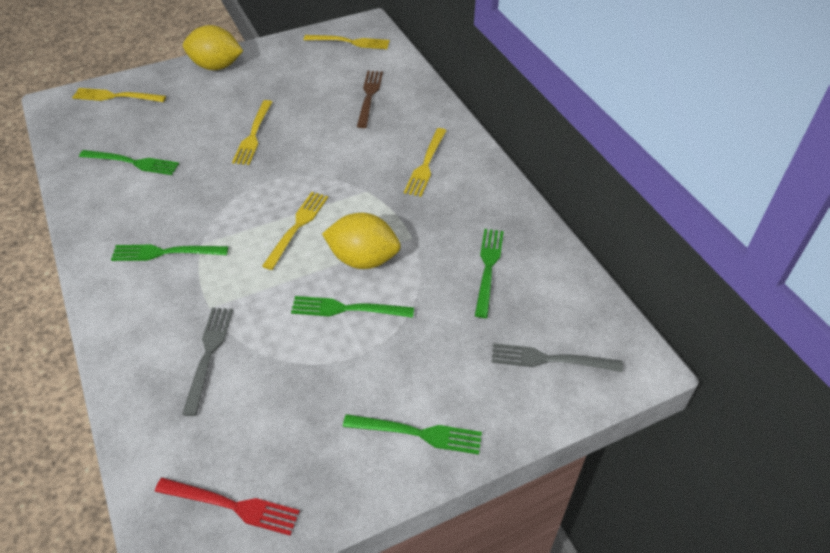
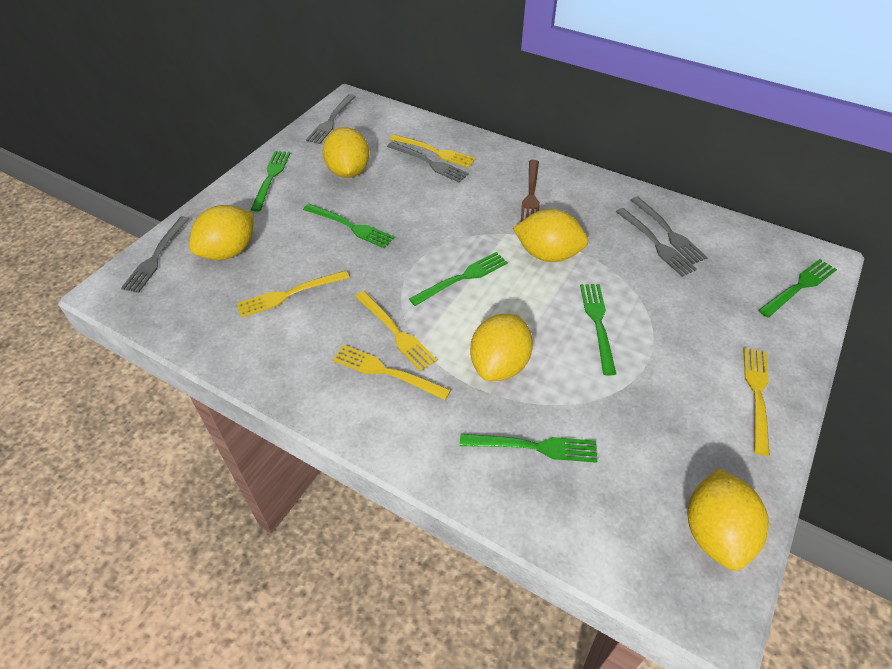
green fork: [79,150,179,175] [111,245,228,261] [291,296,414,318] [343,414,482,455] [475,229,504,318] = 5 -> [251,151,290,212] [303,204,394,248] [409,252,508,306] [460,434,597,463] [580,284,616,375] [758,259,837,318] = 6
grey fork: [182,308,233,416] [492,343,623,372] = 2 -> [121,216,189,293] [306,94,356,144] [387,142,469,183] [616,208,697,277] [631,197,708,265] = 5
red fork: [155,478,300,536] = 1 -> none = 0
yellow lemon: [183,25,243,70] [322,213,401,269] = 2 -> [189,205,254,260] [323,127,369,178] [470,314,533,381] [513,209,588,262] [688,469,769,571] = 5

